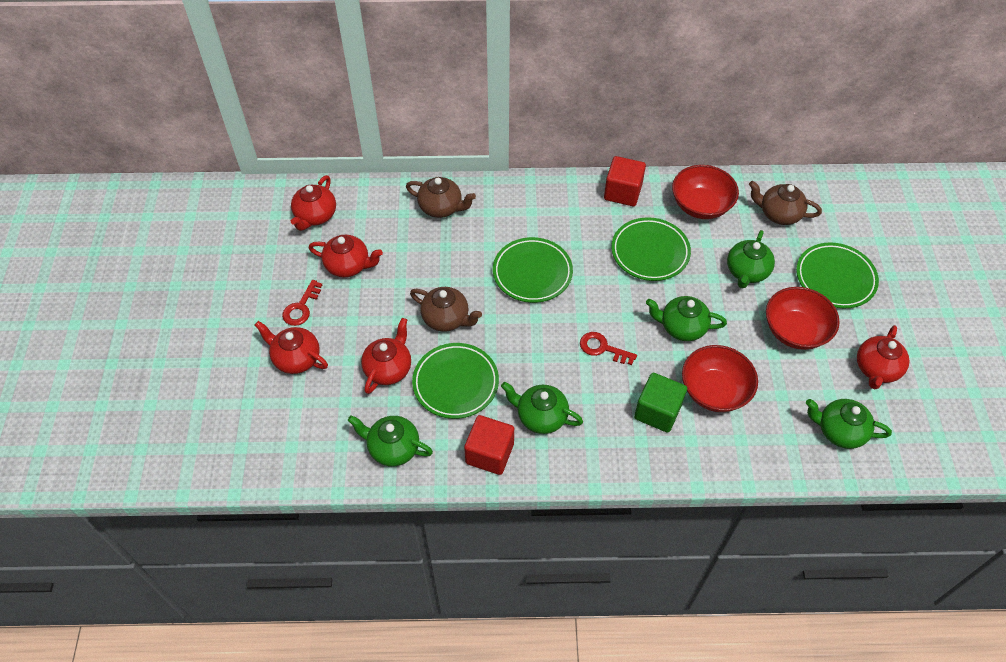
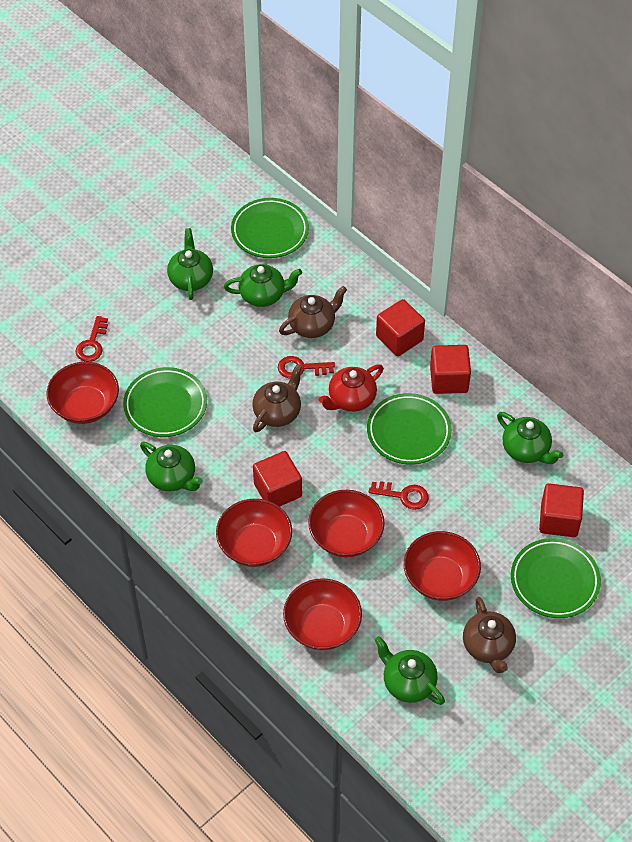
green cube: [634,373,687,433] = 1 -> none = 0
red bowl: [672,165,739,219] [682,345,758,412] [766,287,840,350] = 3 -> [46,362,119,424] [216,499,292,567] [283,578,362,650] [308,490,385,557] [404,531,481,601] = 5
red cube: [464,415,514,475] [604,156,646,206] = 2 -> [253,451,302,507] [376,299,425,356] [430,345,471,394] [539,483,584,537] = 4
red key: [282,280,322,326] [580,332,637,365] = 2 -> [76,316,108,362] [278,356,335,379] [369,481,429,510] = 3
red teapot: [255,321,328,374] [291,175,336,231] [309,235,383,277] [361,318,411,394] [857,325,909,390] = 5 -> [319,364,384,412] = 1

